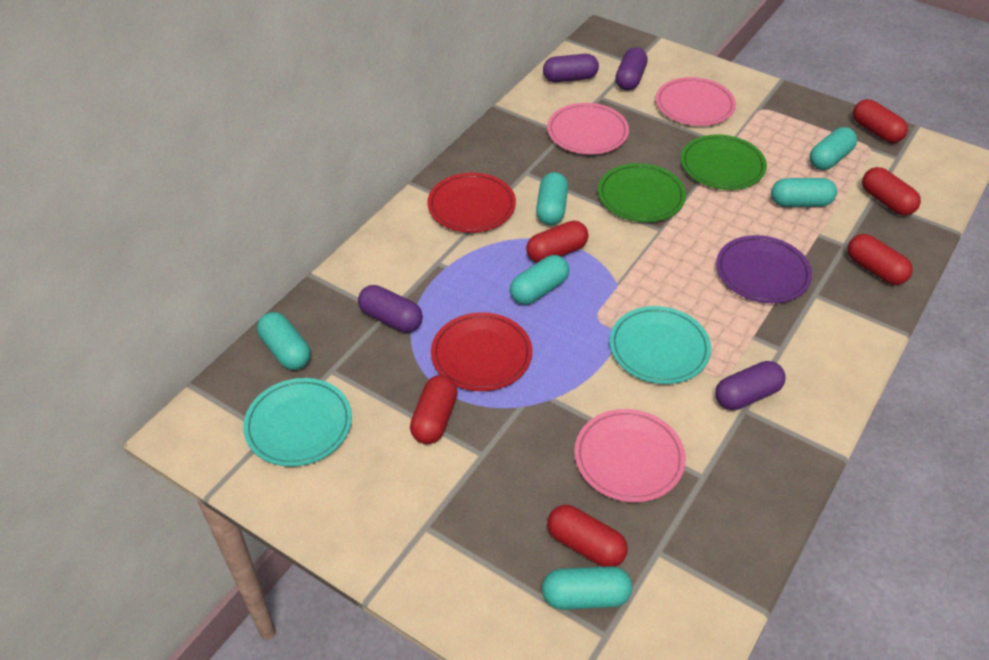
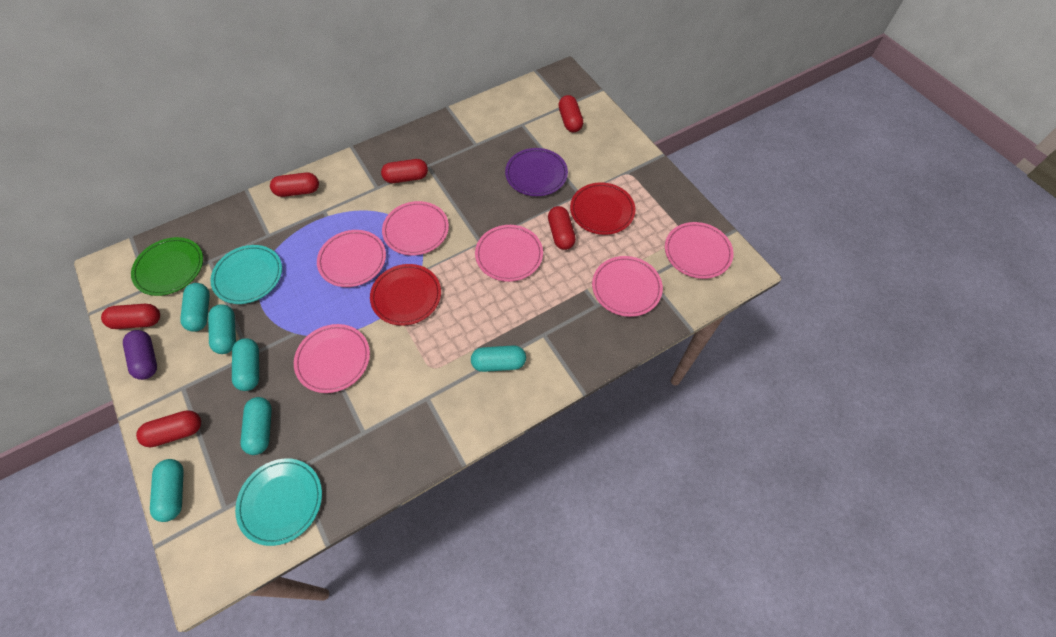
green plate: [598,163,686,222] [681,134,767,190] = 2 -> [131,237,203,296] = 1
pink plate: [547,103,629,154] [574,409,686,502] [656,77,736,126] = 3 -> [294,324,370,393] [317,230,386,287] [382,201,449,256] [475,225,543,282] [592,256,663,317] [665,222,734,279] = 6
purple capsule: [358,285,423,332] [543,54,599,82] [615,47,648,91] [715,361,786,410] = 4 -> [123,330,157,380] = 1

